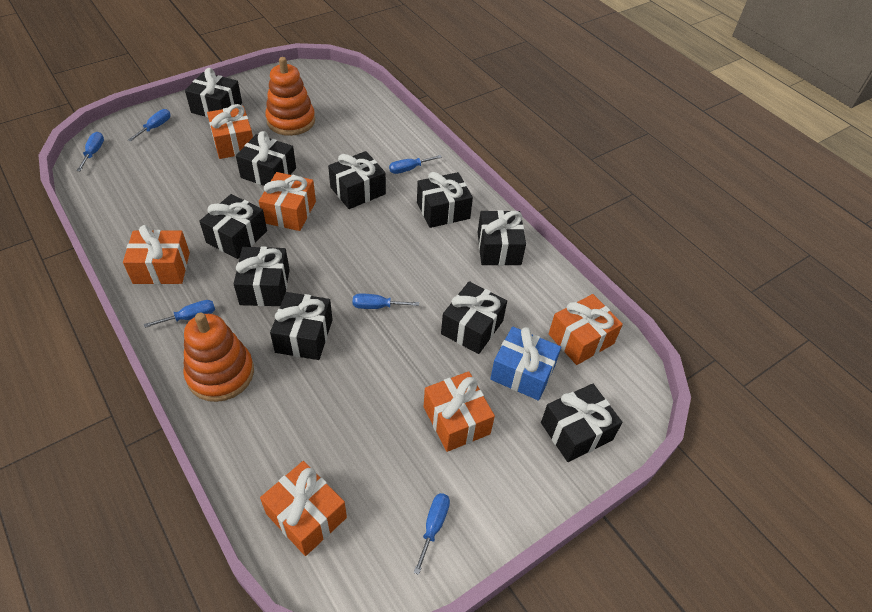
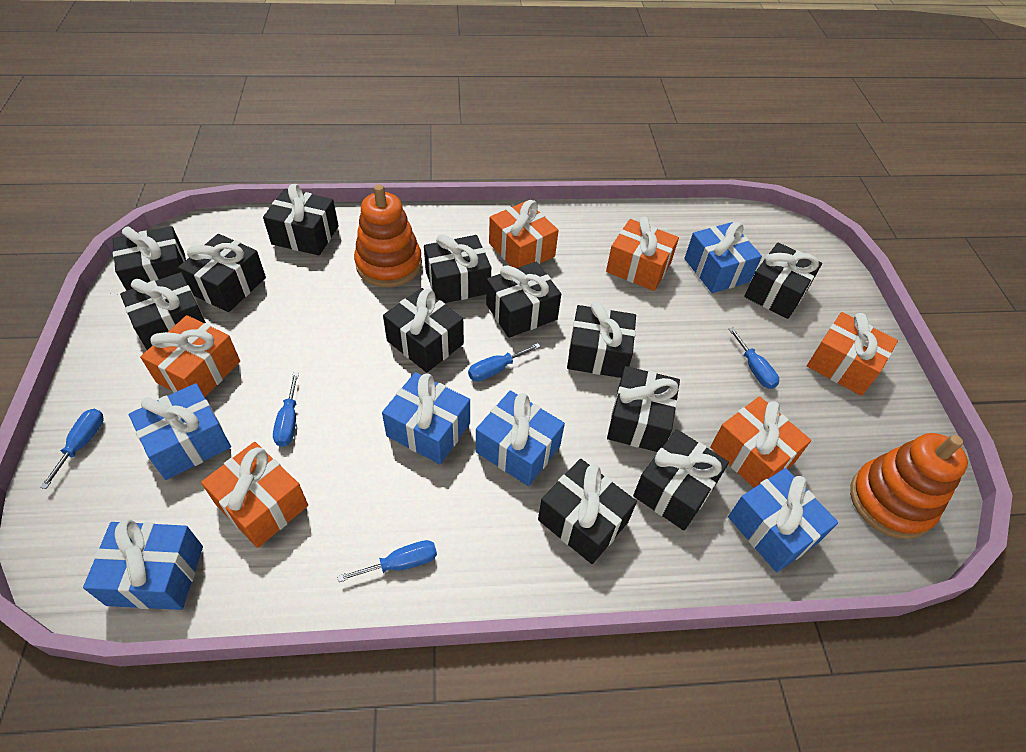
black gift: [185,68,242,118] [199,194,267,259] [234,247,290,306] [236,131,296,186] [270,292,333,360] [328,151,386,209] [417,172,473,228] [441,281,507,354] [478,210,526,266] [541,384,622,462] = 10 -> [113,226,186,291] [120,272,206,350] [178,234,266,312] [263,184,339,255] [383,288,464,373] [424,234,491,303] [486,262,561,338] [538,459,637,564] [567,301,636,378] [607,366,680,452] [633,429,729,530] [744,242,822,319] = 12
blue gift: [490,326,561,401] = 1 -> [83,519,203,610] [129,383,231,480] [382,372,470,464] [476,390,565,486] [684,222,762,293] [728,468,838,572] = 6
blue screwdriver: [77,132,104,171] [128,109,170,142] [144,300,215,328] [352,294,419,309] [389,155,442,174] [414,493,450,575] = 6 -> [40,409,104,489] [273,372,299,447] [337,540,437,582] [468,343,541,382] [729,327,779,389] = 5

